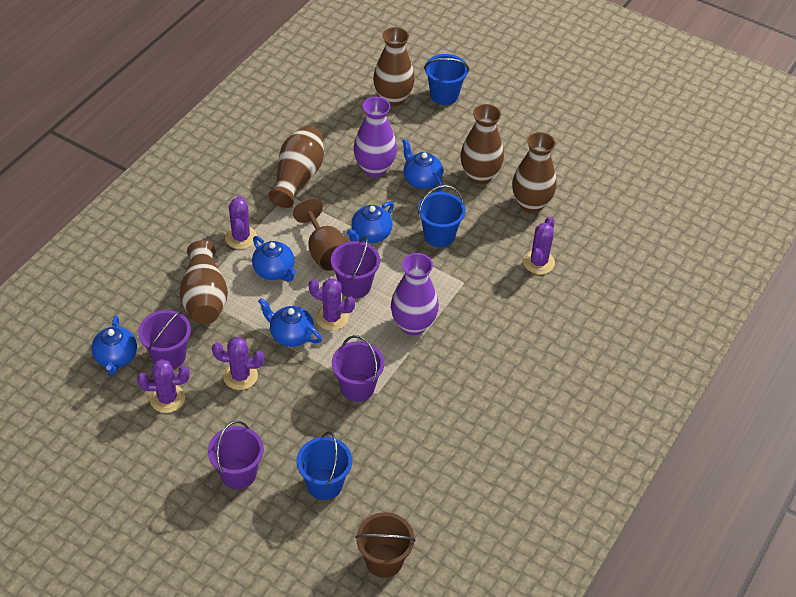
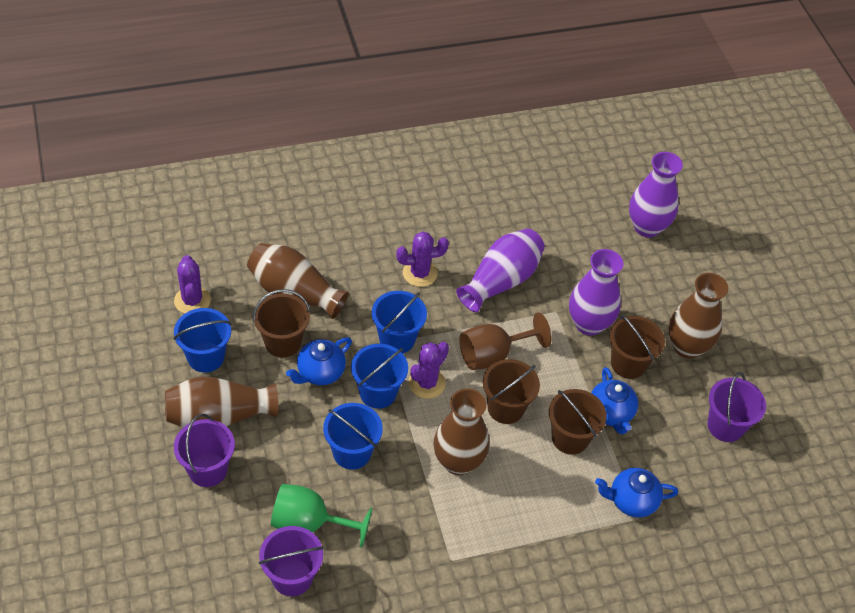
blue bucket: [297,432,352,500] [418,185,466,247] [424,54,469,105] = 3 -> [173,308,231,373] [323,403,383,470] [351,344,408,409] [372,291,427,353] = 4
blue teapot: [91,316,137,375] [252,236,296,282] [258,298,322,347] [347,201,394,243] [402,139,444,191] = 5 -> [286,337,352,385] [591,367,638,434] [595,468,678,518] = 3
brown bucket: [355,512,416,578] = 1 -> [253,289,310,358] [483,359,540,424] [549,389,607,455] [610,314,665,379] = 4
brown vase: [180,240,228,324] [268,126,324,208] [373,27,415,107] [460,104,504,185] [512,132,557,213] = 5 -> [165,376,278,428] [247,243,349,319] [434,388,489,475] [668,273,728,359] = 4
green goblet: none = 0 -> [271,484,372,548] = 1
purple bucket: [138,309,191,369] [208,421,264,489] [331,236,380,298] [332,335,384,402] = 4 -> [174,414,235,487] [259,526,324,596] [708,372,766,442] = 3
purple cactus: [137,359,189,413] [212,337,264,390] [225,196,257,249] [309,278,355,331] [523,217,555,274] = 5 -> [174,255,211,314] [396,231,449,287] [409,342,449,399] = 3
purple vase: [354,97,397,177] [391,253,439,335] = 2 -> [456,228,545,312] [569,249,624,336] [629,152,683,237] = 3

